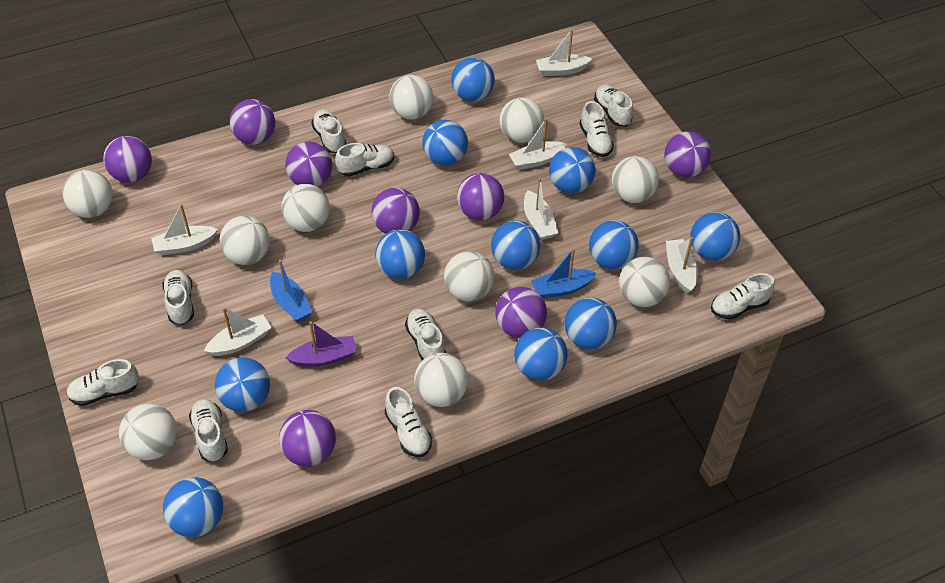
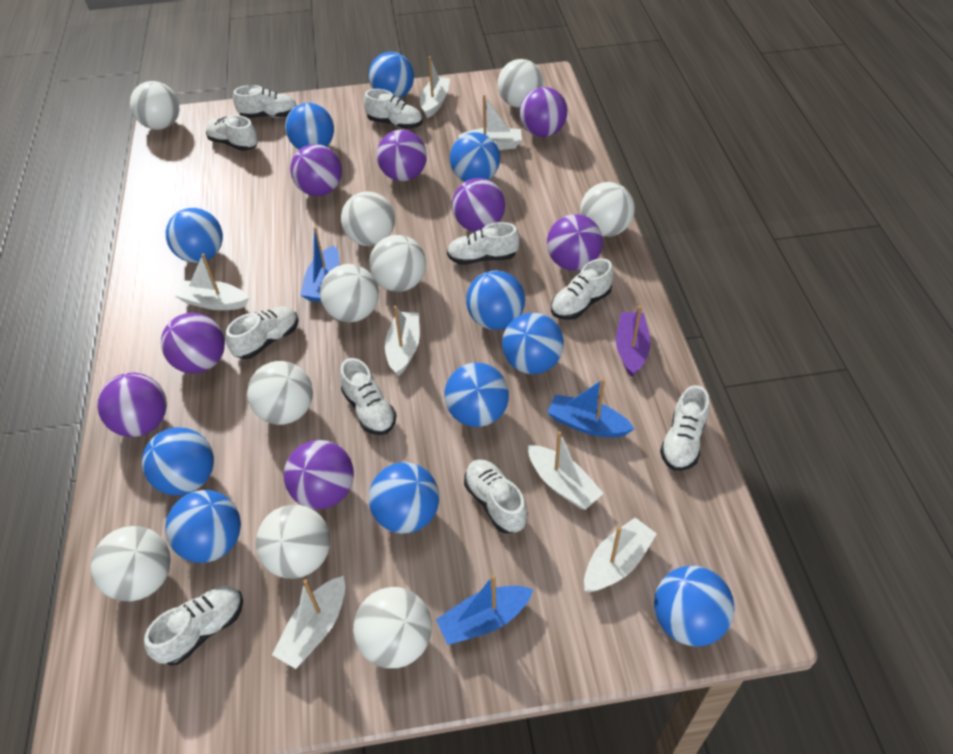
blue boat: [270,260,313,322] [531,248,596,298] = 2 -> [300,226,339,302] [436,575,533,645] [547,379,634,438] = 3
white boat: [151,204,218,255] [204,307,272,356] [509,119,567,170] [524,178,558,240] [536,29,592,76] [666,237,698,293] = 6 -> [174,253,249,310] [272,576,345,669] [385,306,420,376] [420,56,450,118] [457,95,522,150] [528,431,604,509] [584,517,657,592] = 7

